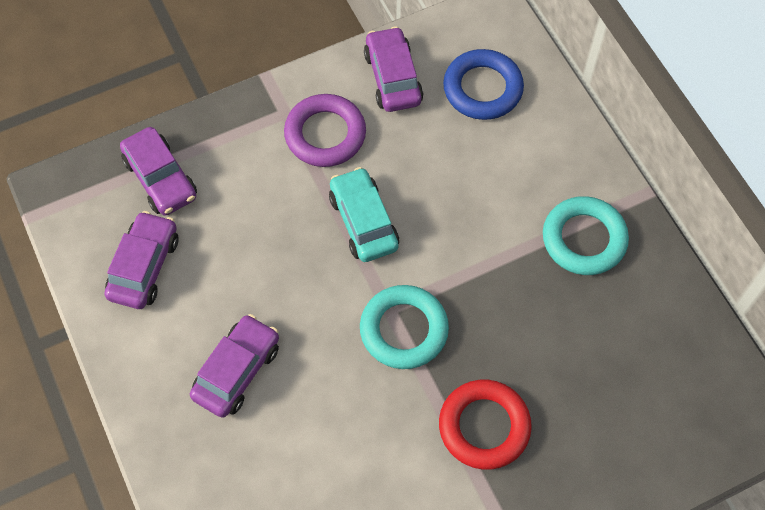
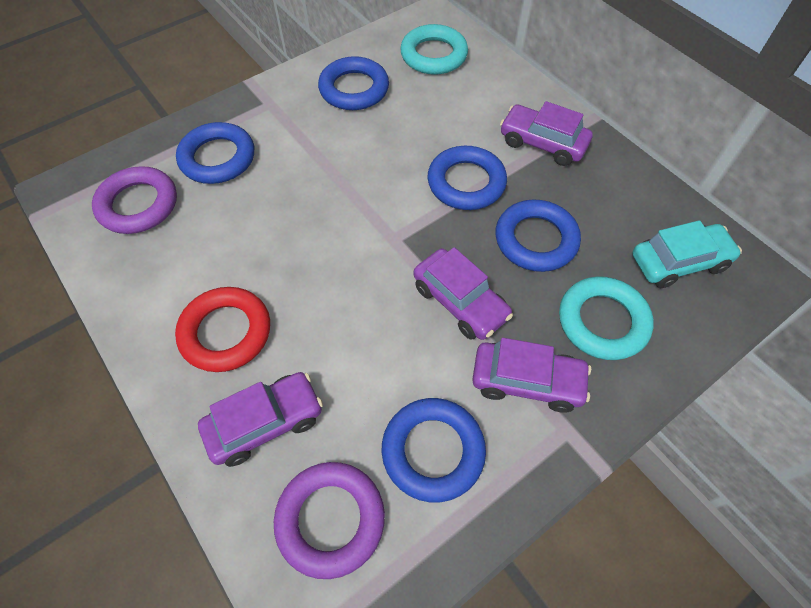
blue ring: [443,49,524,120] = 1 -> [176,122,254,184] [318,56,389,110] [382,398,486,502] [428,146,507,210] [496,199,581,272] = 5
purple ring: [284,94,366,167] = 1 -> [92,166,177,234] [274,462,385,579] = 2

